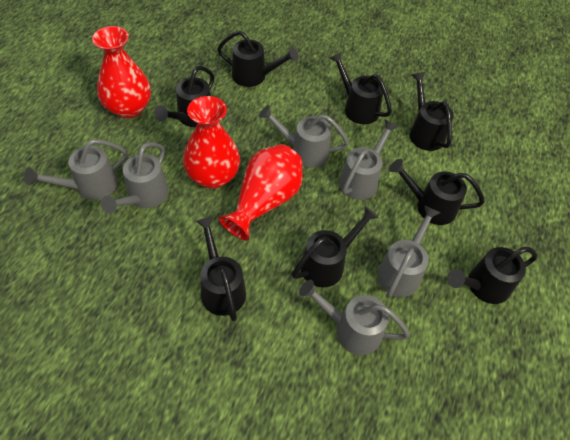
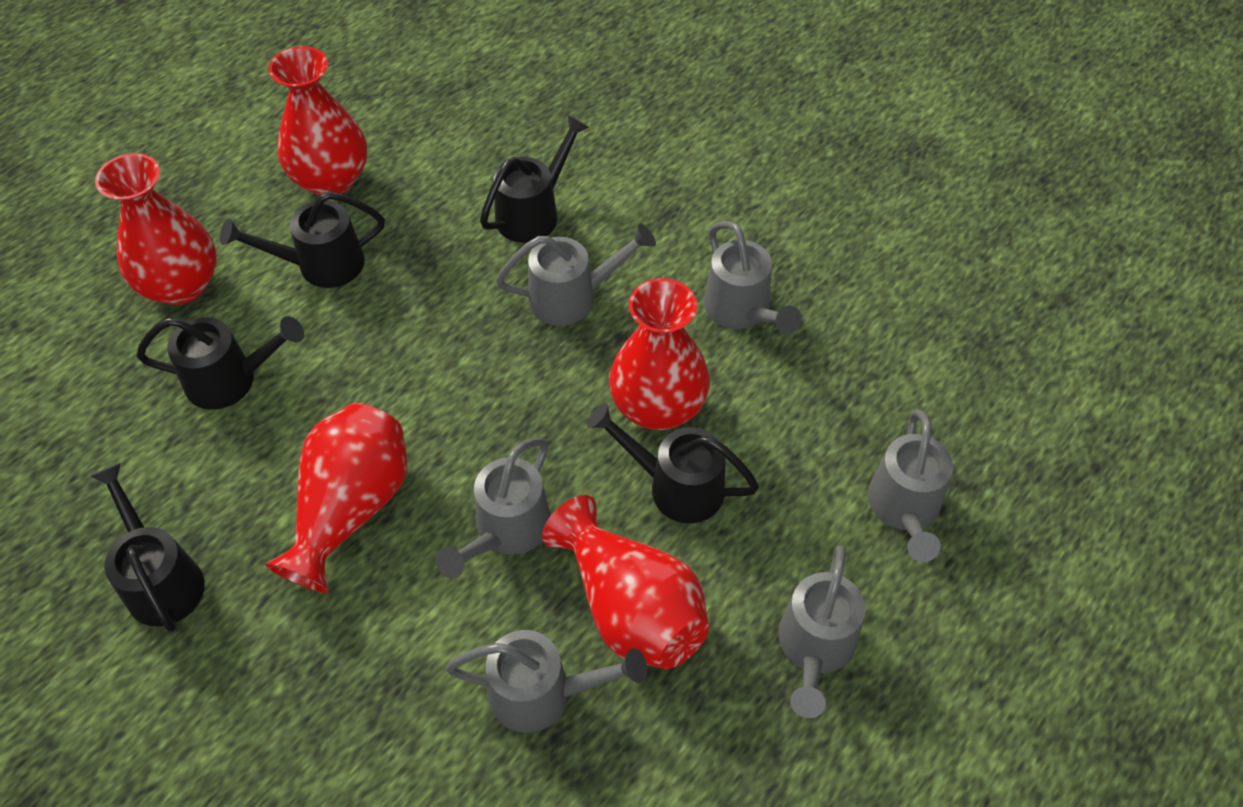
black watering can: [154,66,214,127] [196,217,246,321] [217,30,298,87] [292,206,379,287] [330,52,392,124] [389,159,484,225] [409,72,454,151] [447,247,537,304] = 8 -> [90,463,205,632] [136,316,304,410] [220,191,385,288] [480,114,589,243] [587,403,759,523] = 5
red vase: [92,26,151,118] [183,96,240,189] [219,144,302,241] = 3 -> [95,153,217,305] [265,403,407,593] [268,46,367,196] [542,495,709,669] [609,278,710,430] = 5

